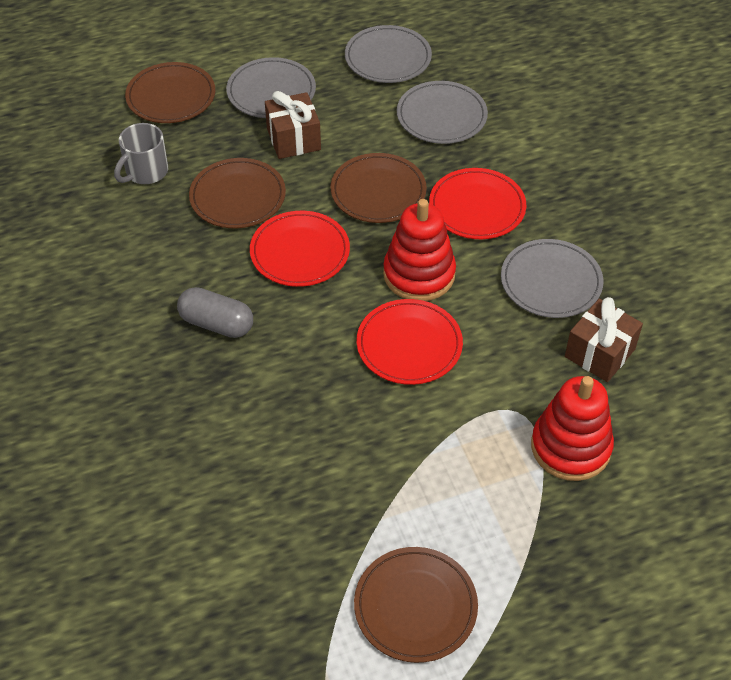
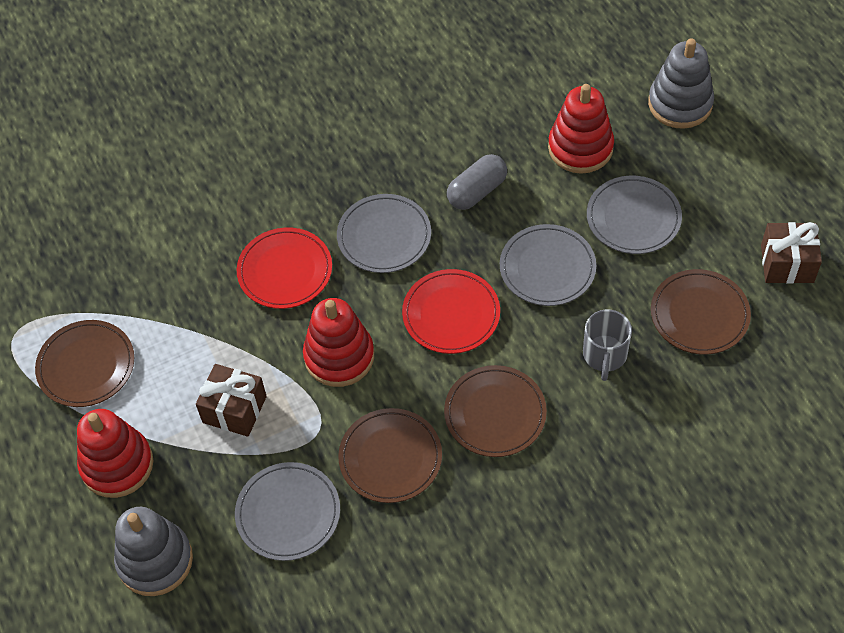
grey stacking toy: none = 0 -> [114,507,193,596] [648,38,714,129] = 2
red plate: [250,211,350,287] [356,299,463,385] [429,168,526,239] = 3 -> [237,227,332,309] [402,269,500,354] = 2
red stacking toy: [383,199,456,301] [531,376,614,481] = 2 -> [77,409,153,498] [303,298,374,387] [548,84,614,174] = 3

